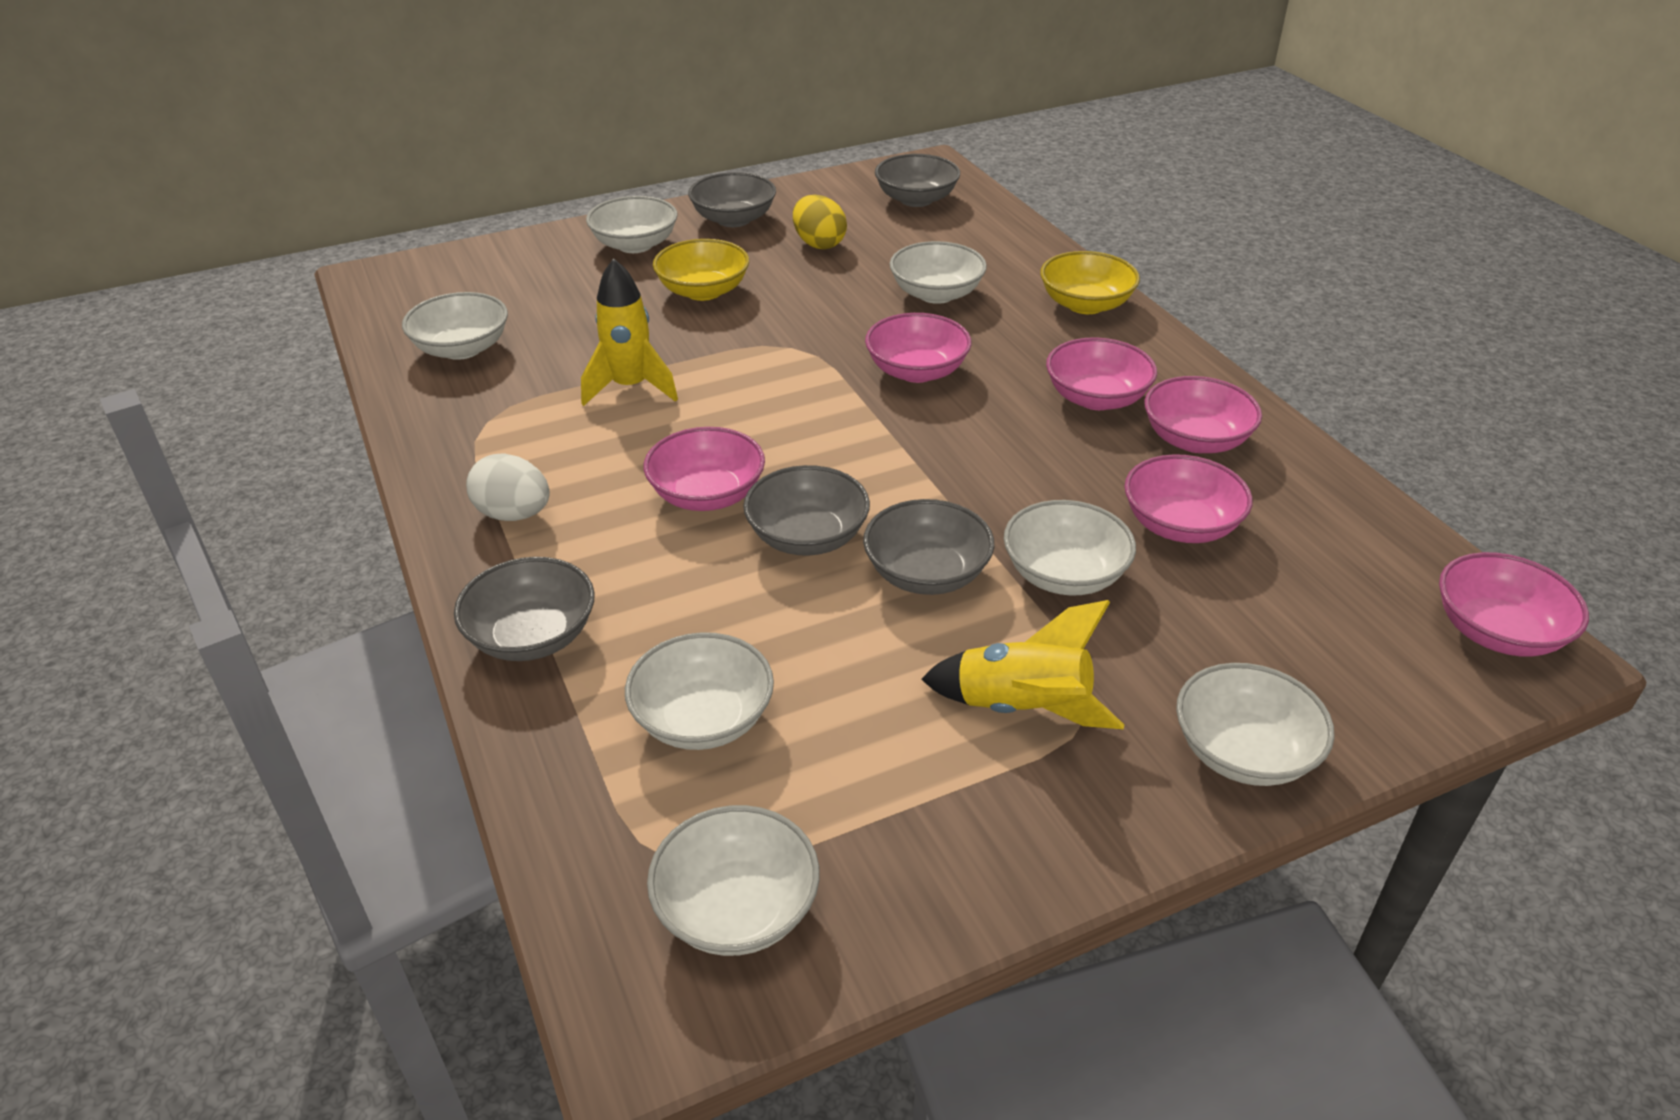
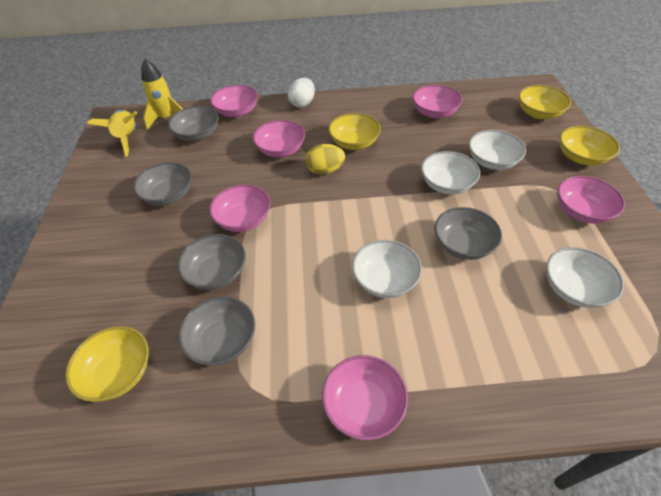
white bowl: [402,292,508,360] [586,196,678,253] [625,632,774,750] [647,805,820,956] [890,241,987,304] [1004,500,1136,596] [1176,663,1335,786] = 7 -> [352,240,422,298] [421,151,480,195] [469,130,526,170] [546,247,624,308] = 4
yellow bowl: [653,239,749,301] [1040,251,1140,314] = 2 -> [65,326,149,402] [329,113,381,150] [519,85,571,119] [560,126,620,166] = 4

